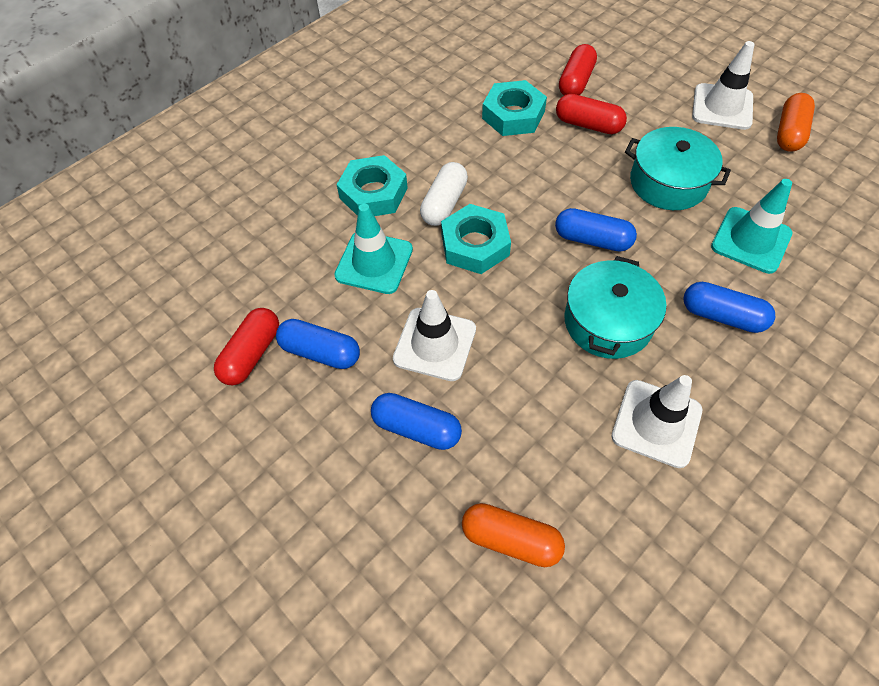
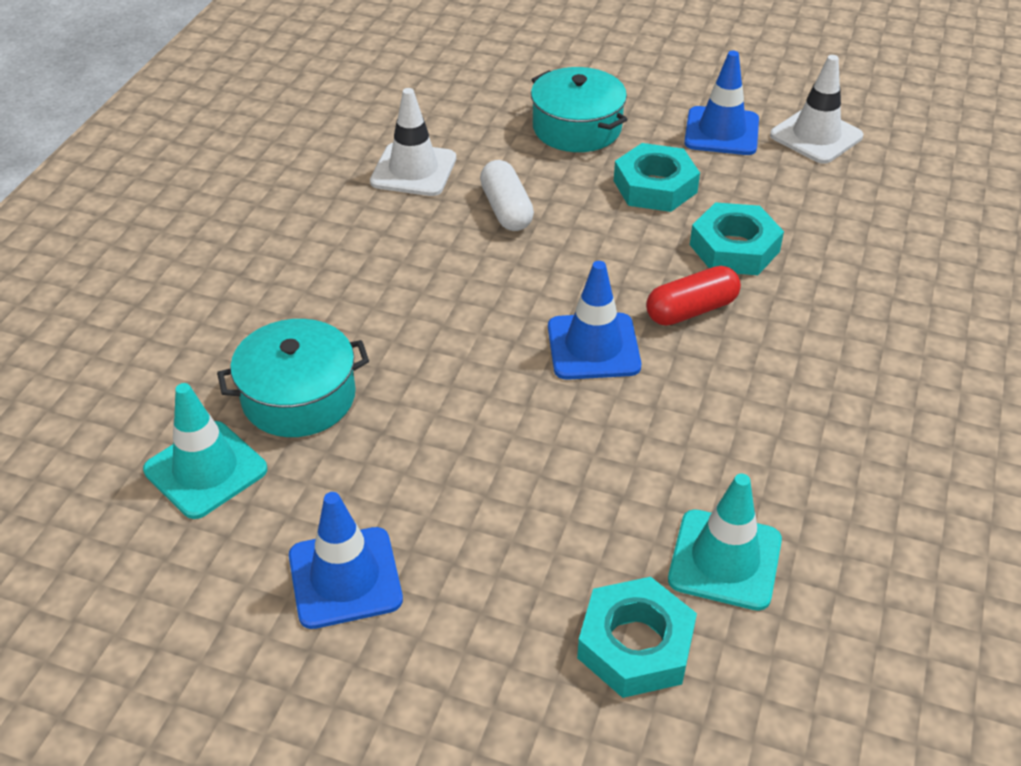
blue capsule: [276,319,360,369] [371,393,462,450] [555,208,637,252] [683,282,775,333] = 4 -> none = 0
blue traffic cone: none = 0 -> [289,492,403,629] [548,261,641,380] [684,51,759,155] = 3
orange capsule: [462,503,565,567] [777,93,815,152] = 2 -> none = 0
red capsule: [214,308,279,385] [556,94,627,134] [559,44,597,95] = 3 -> [646,266,741,326] = 1
white traffic cone: [393,290,476,381] [612,375,702,468] [692,41,755,130] = 3 -> [370,88,456,196] [770,55,863,164] = 2

